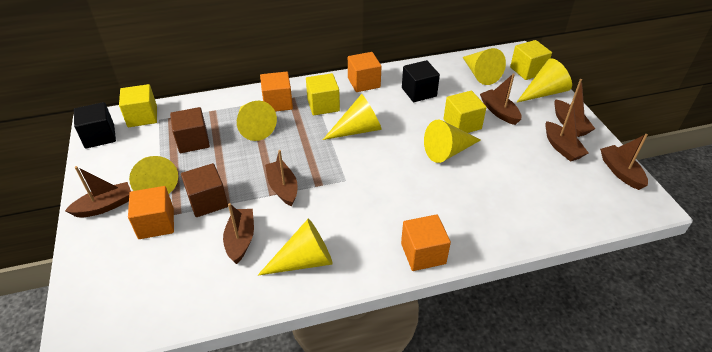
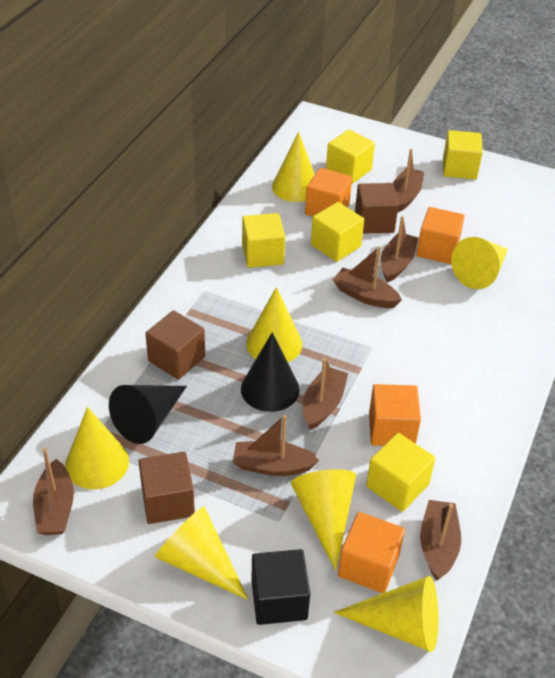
black cone: none = 0 -> [109,385,187,444] [241,332,300,412] = 2
black cube: [74,102,116,149] [402,60,440,102] = 2 -> [251,549,310,625] = 1
brown cube: [170,107,210,153] [181,163,228,217] = 2 -> [138,452,195,524] [145,310,205,380] [355,183,399,233] = 3
yellow cube: [119,84,157,127] [306,73,340,115] [443,91,487,133] [510,40,552,80] = 4 -> [242,213,285,268] [311,202,364,262] [326,130,375,184] [366,433,435,512] [443,130,483,179] = 5

